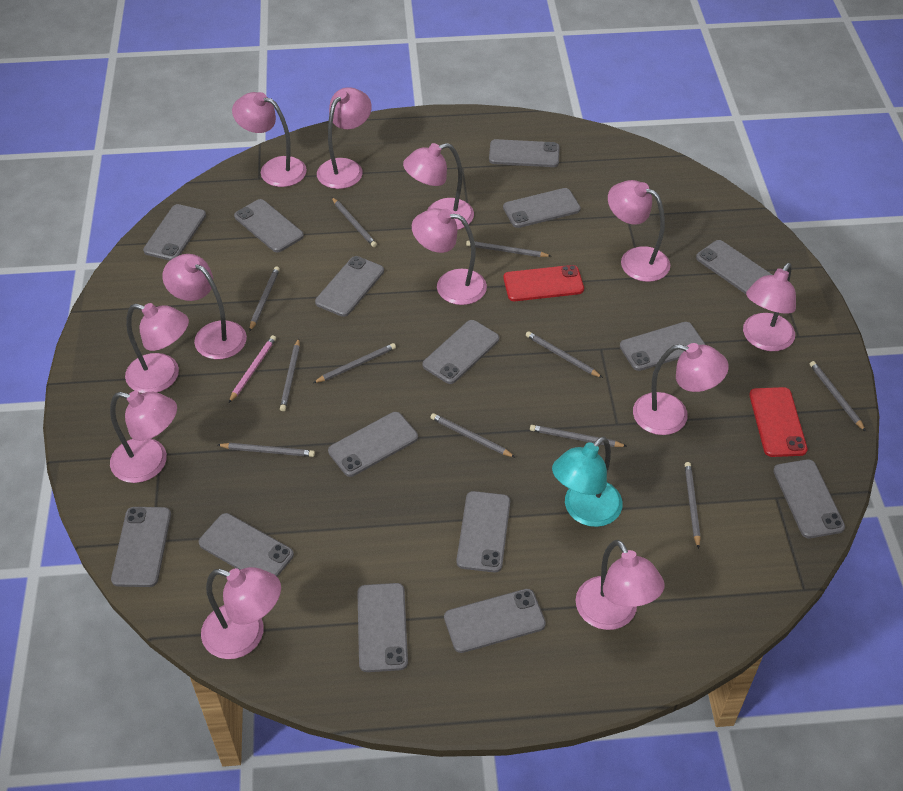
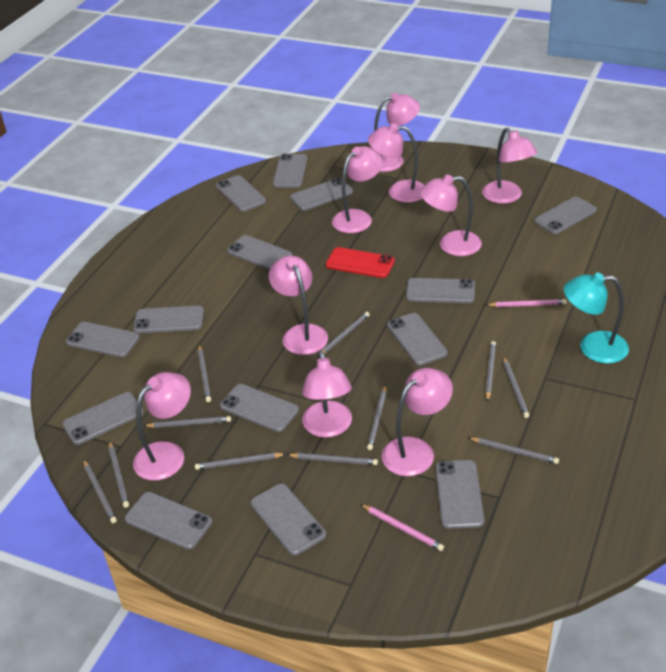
grey phone: [111,507,171,587] [143,204,206,261] [199,513,294,577] [234,199,304,252] [315,256,384,317] [328,412,418,477] [357,583,408,672] [423,320,499,384] [444,589,546,653] [456,491,510,572] [489,139,560,167] [503,188,581,228] [620,322,705,371] [696,240,772,294] [773,459,845,538] = 15 -> [62,392,144,445] [66,322,140,357] [125,492,212,550] [133,306,204,333] [216,175,266,212] [220,384,299,432] [227,235,292,270] [251,483,326,555] [273,154,308,188] [290,178,353,211] [387,313,448,365] [406,278,475,303] [435,460,484,529] [534,197,597,234] = 14
pink lamp: [110,391,177,483] [125,303,189,393] [162,254,247,359] [201,567,281,659] [232,92,307,187] [317,87,372,189] [403,143,474,230] [412,208,487,305] [575,540,664,630] [608,180,670,282] [633,343,729,435] [743,263,796,351] = 12 -> [133,372,191,481] [269,256,328,355] [302,350,352,438] [332,146,383,233] [368,123,424,203] [374,93,420,172] [381,368,453,476] [420,175,482,256] [482,127,537,204] = 9
pink pencil: [229,335,276,403] = 1 -> [360,504,444,551] [487,299,567,307] = 2
red phone: [503,265,584,301] [749,387,808,457] = 2 -> [326,247,395,278] = 1

